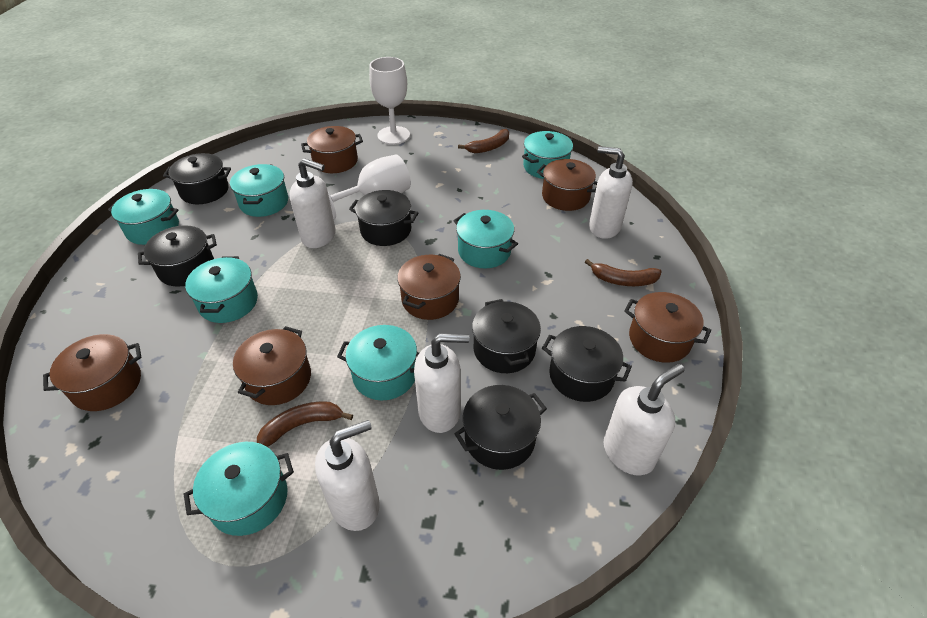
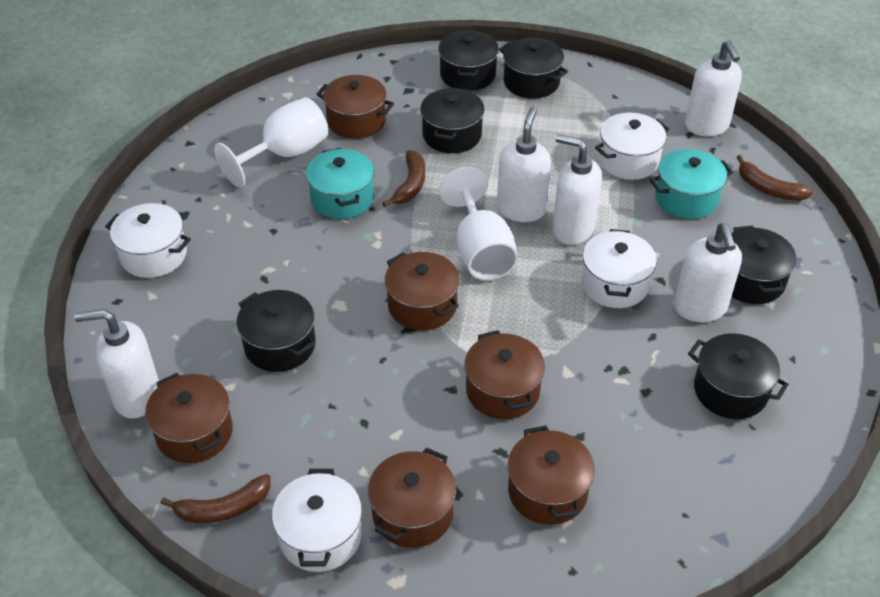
turquoise pot: [108,189,179,245] [184,442,294,536] [185,256,258,323] [230,164,288,217] [337,325,419,400] [454,210,518,268] [522,131,573,179] = 7 -> [306,148,374,219] [650,149,733,219] = 2
white pot: none = 0 -> [105,203,191,278] [272,469,362,572] [581,229,657,308] [595,113,669,180] = 4

